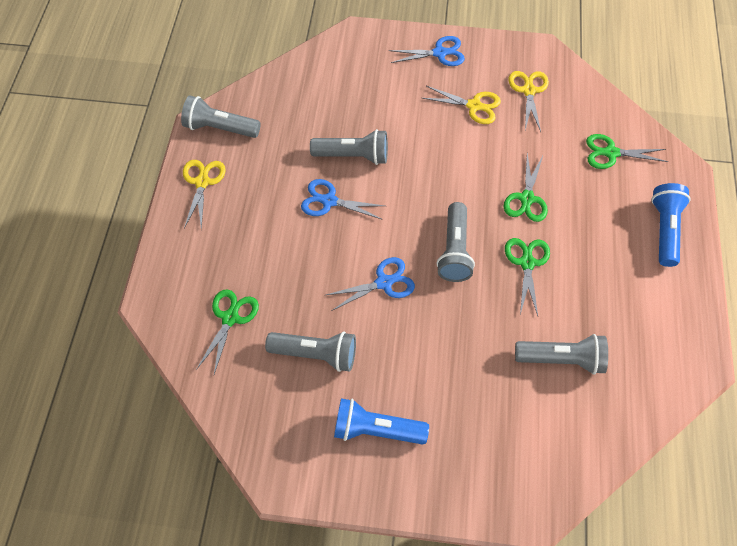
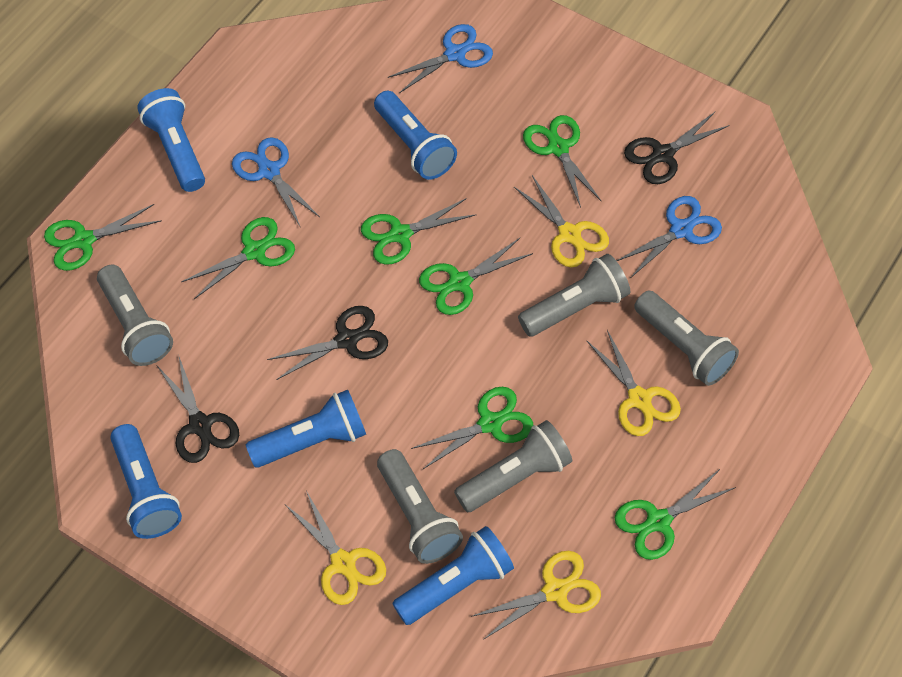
black scissors: none = 0 -> [157,354,239,463] [267,306,388,380] [624,112,730,184] = 3
blue flashlight: [334,398,429,445] [651,183,691,267] = 2 -> [110,424,182,539] [137,88,205,192] [246,390,366,468] [374,91,457,180] [392,526,514,625] = 5
green scissors: [196,289,259,374] [503,153,548,222] [505,238,550,316] [586,134,668,169] = 4 -> [44,204,162,271] [181,217,295,299] [361,198,476,265] [411,387,533,469] [419,238,533,315] [523,115,601,208] [615,469,736,560] = 7
yellow scissors: [183,160,226,230] [422,86,501,124] [509,71,549,132] = 3 -> [286,491,386,605] [471,551,601,640] [514,175,609,267] [586,330,681,436] = 4

